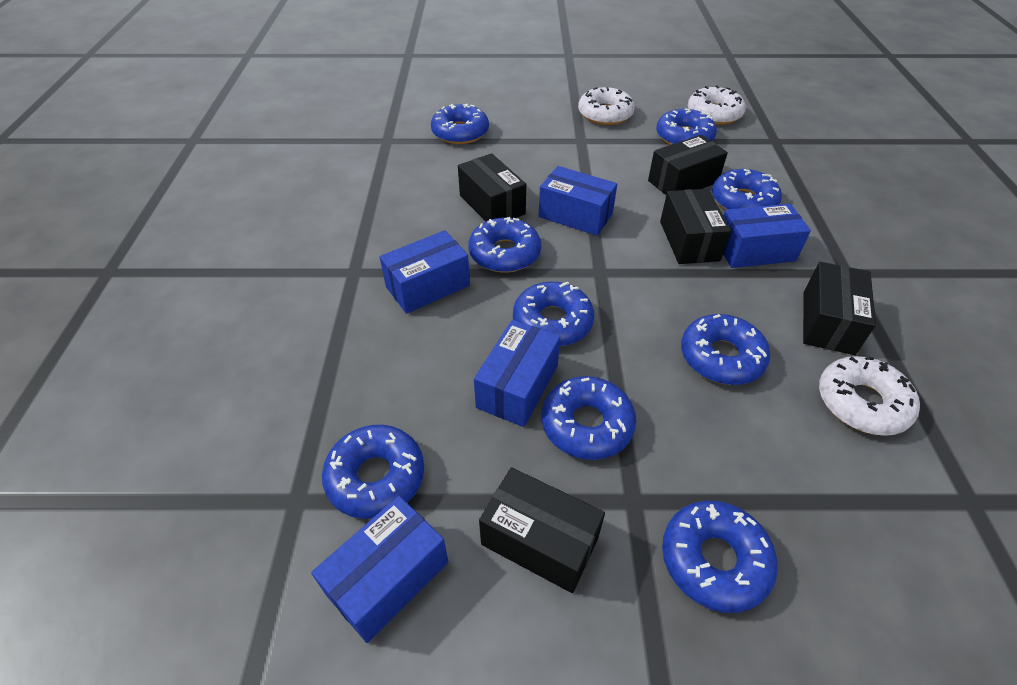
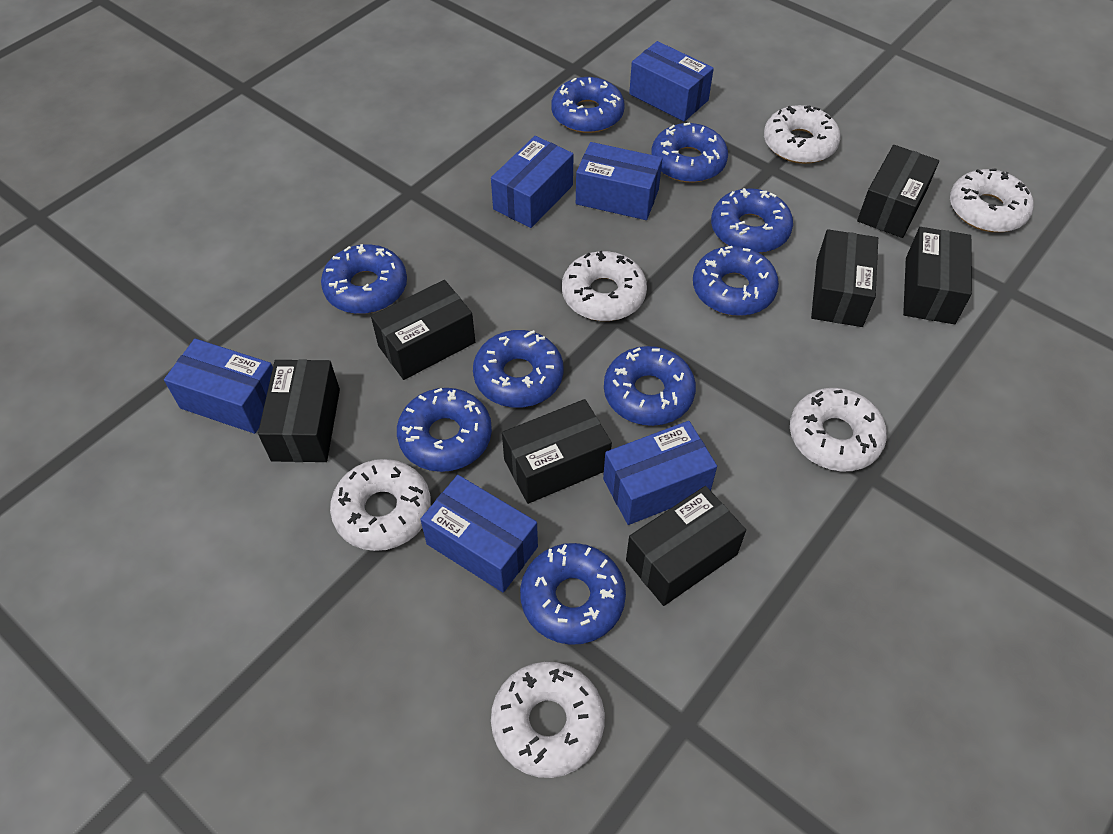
black box: [458,153,526,221] [479,467,605,593] [648,135,728,195] [660,189,731,264] [803,262,876,355] = 5 -> [258,359,340,462] [371,280,475,380] [502,399,612,504] [626,486,746,606] [811,229,878,327] [857,145,939,238] [903,227,972,324] = 7
blue box: [311,496,448,643] [380,230,470,314] [474,319,560,427] [539,166,617,236] [723,204,811,268] = 5 -> [164,339,273,434] [420,475,538,593] [491,136,574,228] [576,142,662,220] [603,421,717,525] [629,41,714,122] = 6
white donut: [578,87,635,125] [688,85,746,125] [819,356,920,436] = 3 -> [330,459,431,551] [491,662,605,778] [562,251,647,321] [764,105,841,164] [790,388,887,472] [950,168,1034,232] = 6

